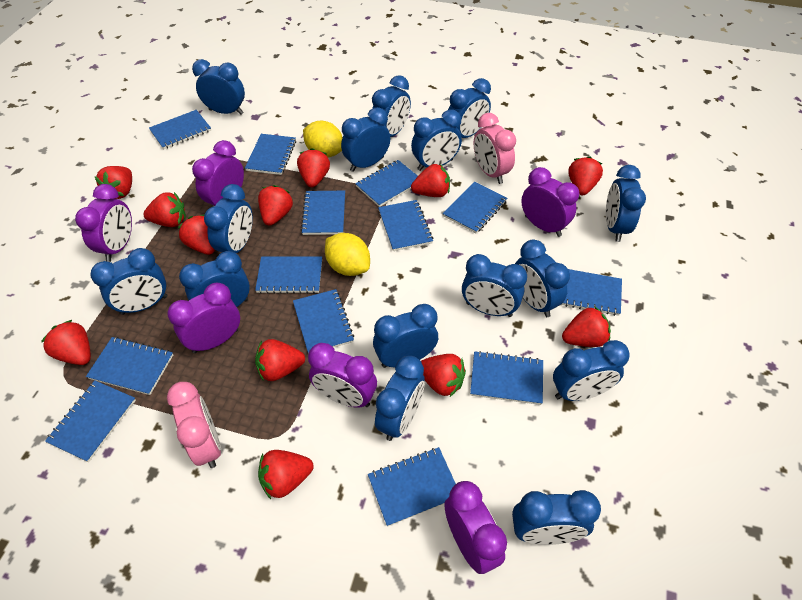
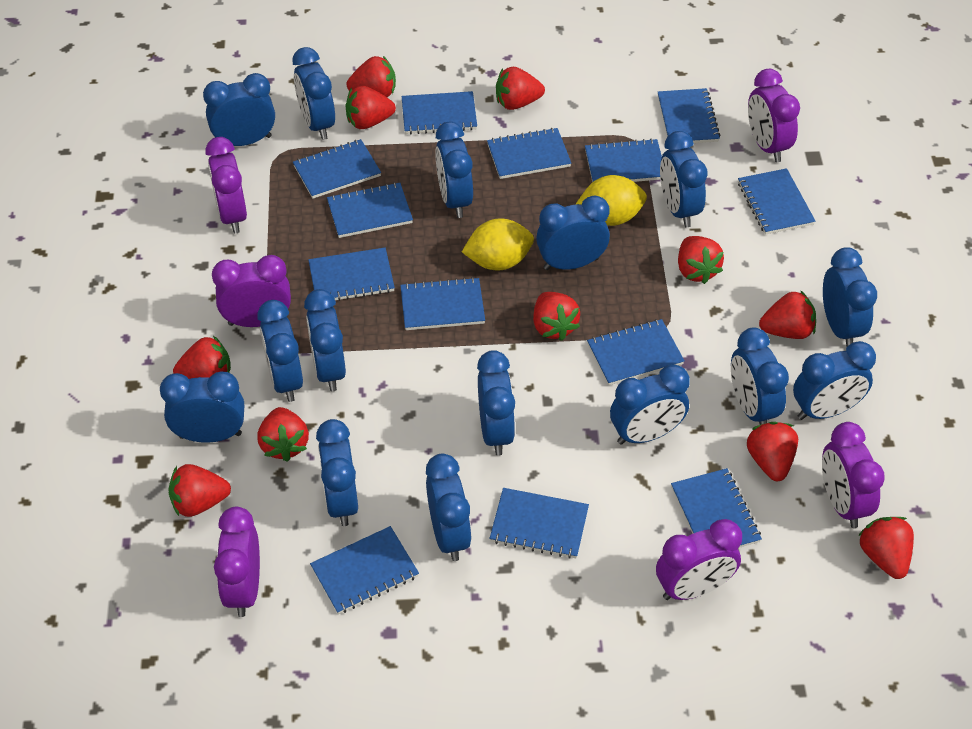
pink clock: [167,382,221,468] [474,113,516,184] = 2 -> none = 0
red strawberry: [41,320,91,365] [94,166,132,199] [143,192,186,227] [178,214,215,255] [255,339,305,381] [258,185,293,226] [258,450,314,499] [297,148,330,187] [411,164,450,197] [421,354,466,397] [562,306,611,347] [568,156,603,195] = 12 -> [168,464,231,517] [173,336,231,379] [257,407,309,462] [346,56,396,97] [346,86,396,129] [496,67,545,110] [533,292,580,341] [678,236,724,284] [747,422,798,481] [759,290,816,339] [858,517,914,579] = 11

